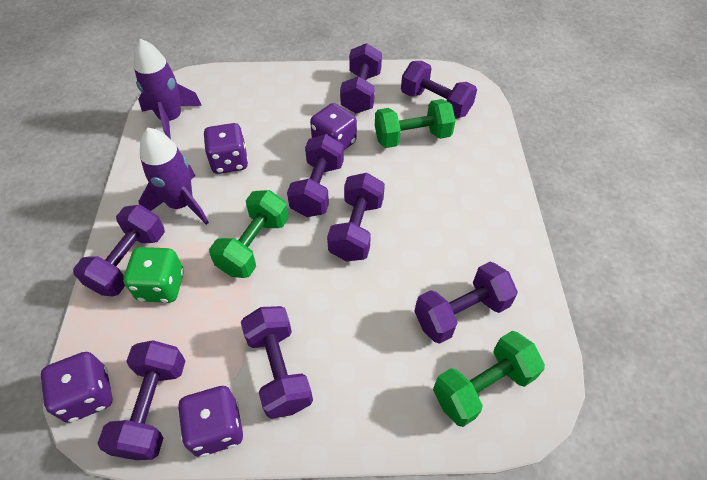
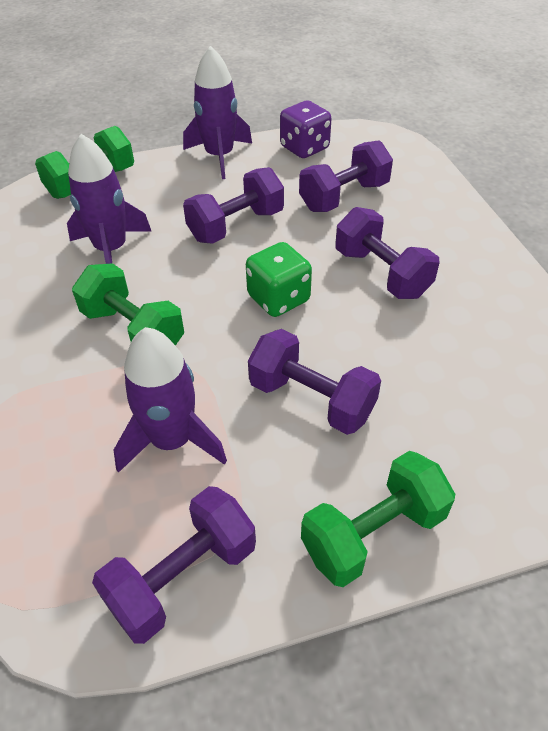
purple dice: [41,352,113,423] [178,386,243,457] [204,123,248,174] [310,103,357,150] = 4 -> [280,100,332,158] = 1
purple dumbbell: [73,205,165,296] [97,340,185,460] [241,306,313,419] [287,134,344,217] [327,173,385,261] [340,43,382,114] [401,61,477,119] [414,262,518,344] = 8 -> [92,486,256,644] [183,167,284,244] [248,329,381,435] [299,140,393,212] [335,207,440,299] = 5
purple rocket: [134,38,202,139] [138,128,209,225] = 2 -> [67,134,152,264] [114,327,227,473] [183,46,252,179] = 3

